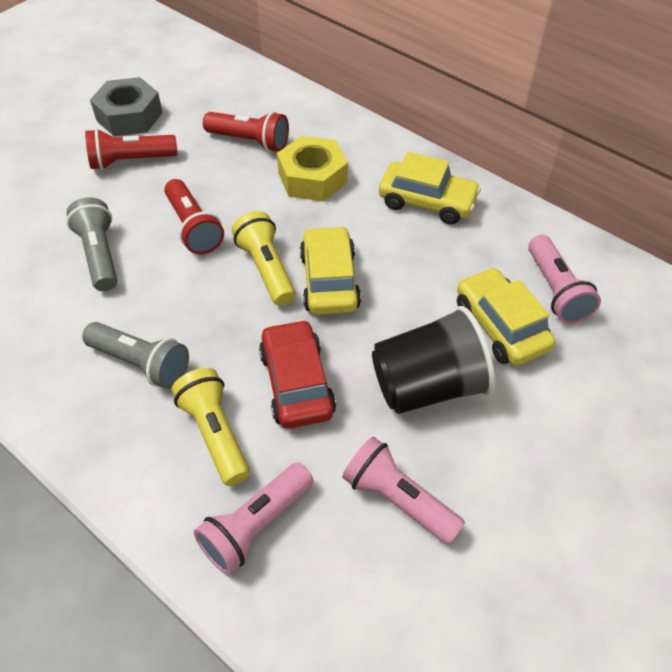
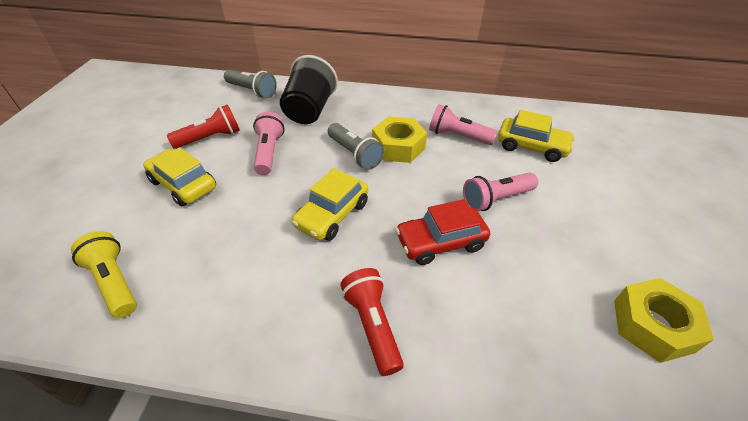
grey nut: [90,77,163,136] = 1 -> none = 0
red flashlight: [85,129,177,170] [164,179,224,255] [203,111,289,152] = 3 -> [167,105,240,149] [340,268,404,376] = 2
yellow flashlight: [171,368,250,486] [232,211,296,306] = 2 -> [71,231,137,318] = 1
yellow nut: [277,136,348,201] = 1 -> [372,116,427,163] [614,278,714,363] = 2

